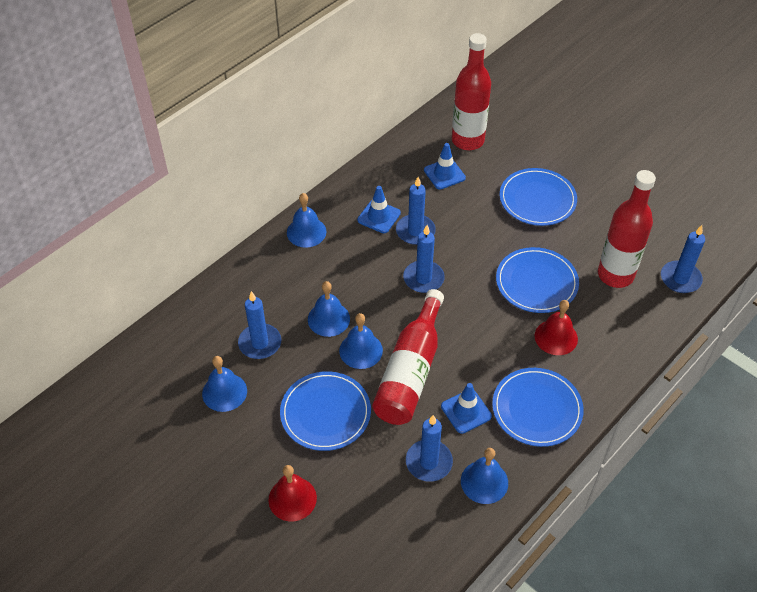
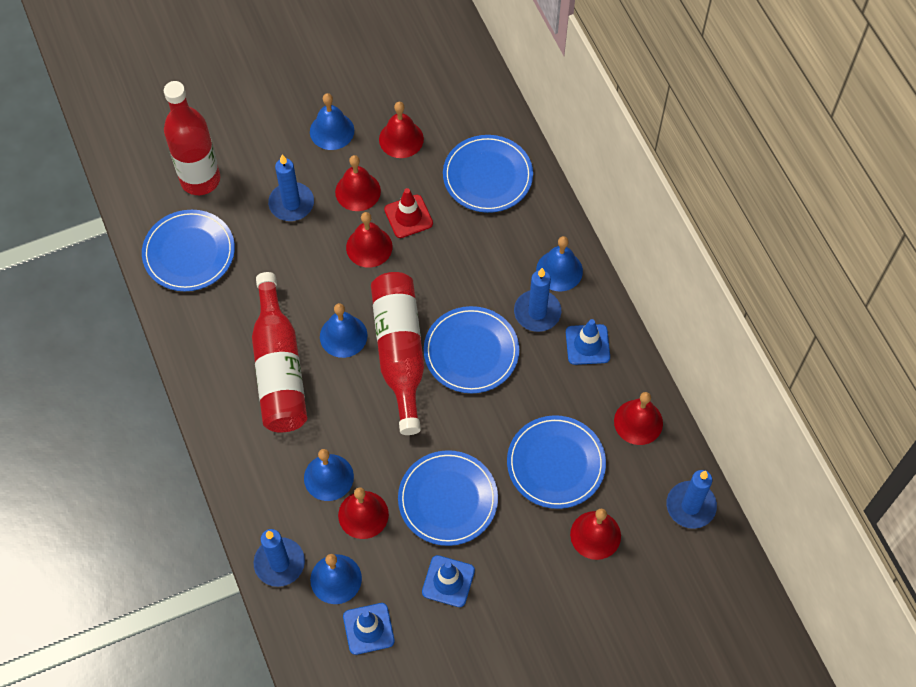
blue candle: [238,291,282,359] [396,177,436,245] [403,225,445,293] [406,415,453,482] [661,225,705,293] = 5 -> [254,529,305,587] [268,155,314,221] [514,268,561,332] [666,470,717,529] = 4
blue plate: [280,371,371,451] [492,368,584,447] [496,247,579,313] [500,168,577,226] = 4 -> [142,210,235,291] [398,450,498,546] [424,306,519,393] [443,135,533,213] [507,415,606,509] = 5
red bell: [268,465,317,521] [535,300,578,355] = 2 -> [335,155,381,211] [338,487,389,539] [346,212,393,267] [379,102,424,158] [570,508,621,560] [614,392,663,445] = 6
red traffic cone: none = 0 -> [384,188,433,238] = 1

